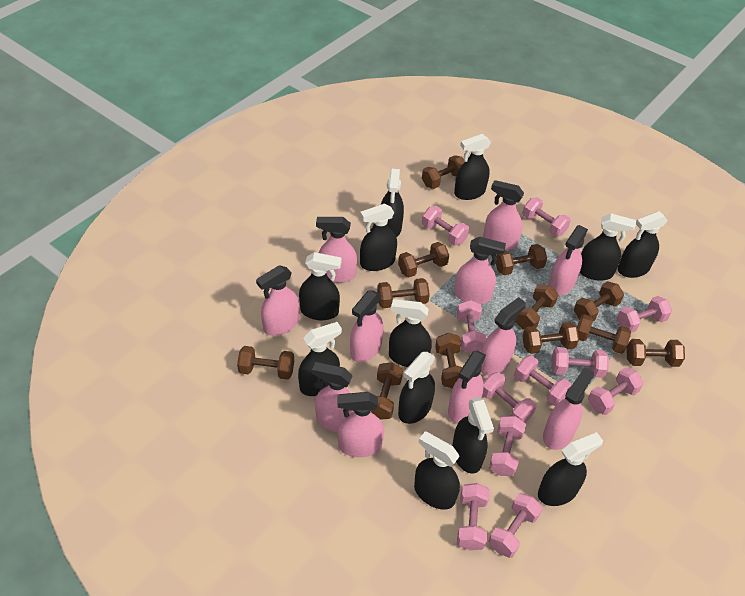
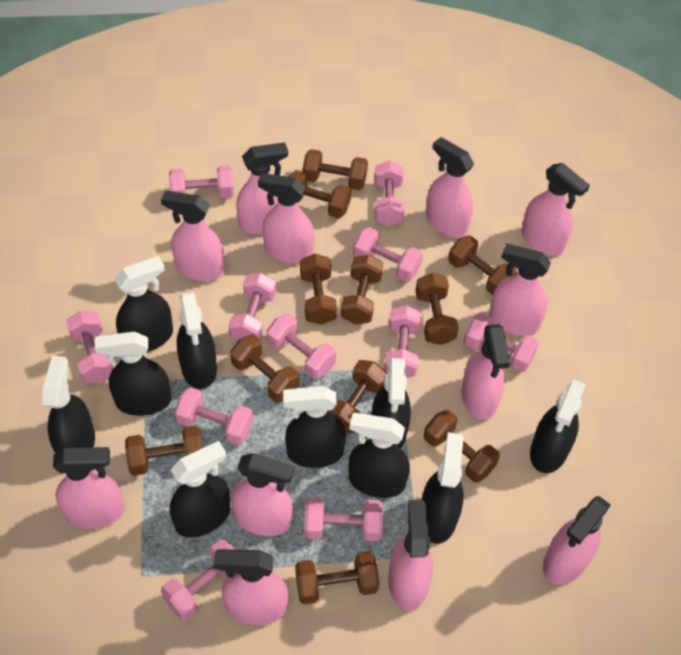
black spray bottle: [298,322,342,396] [299,252,342,320] [360,204,397,271] [381,169,404,237] [389,299,432,367] [398,352,435,424] [414,431,460,510] [452,397,494,474] [454,134,491,200] [538,432,603,506] [580,213,636,281] [618,211,668,278] = 12 -> [43,356,95,454] [95,332,171,416] [114,256,173,352] [170,441,230,538] [177,292,217,389] [283,386,346,468] [349,413,410,498] [371,358,411,449] [422,432,463,544] [530,379,586,473] = 10
brown dumbbell: [237,346,294,380] [371,362,403,420] [377,278,430,308] [398,242,449,277] [422,155,465,189] [435,333,462,389] [496,244,547,275] [515,284,558,329] [522,322,579,354] [574,281,624,321] [577,314,631,354] [626,339,685,367] = 12 -> [125,426,203,476] [230,335,299,402] [288,171,351,219] [295,551,379,604] [300,254,337,325] [303,149,368,190] [328,360,387,433] [341,254,383,325] [415,273,459,345] [424,410,500,482] [448,235,517,295] = 11
pink spray bottle: [256,265,299,336] [312,362,353,432] [316,217,357,283] [337,392,384,457] [350,290,384,362] [448,350,486,423] [454,237,506,304] [481,297,526,375] [483,180,524,250] [543,367,594,450] [549,225,588,295] = 11 -> [53,447,125,529] [161,191,225,281] [213,549,288,625] [231,453,295,536] [236,142,288,234] [258,173,315,264] [388,500,433,611] [426,137,474,237] [461,324,510,420] [489,244,551,336] [521,163,590,256] [543,496,611,585] = 12

